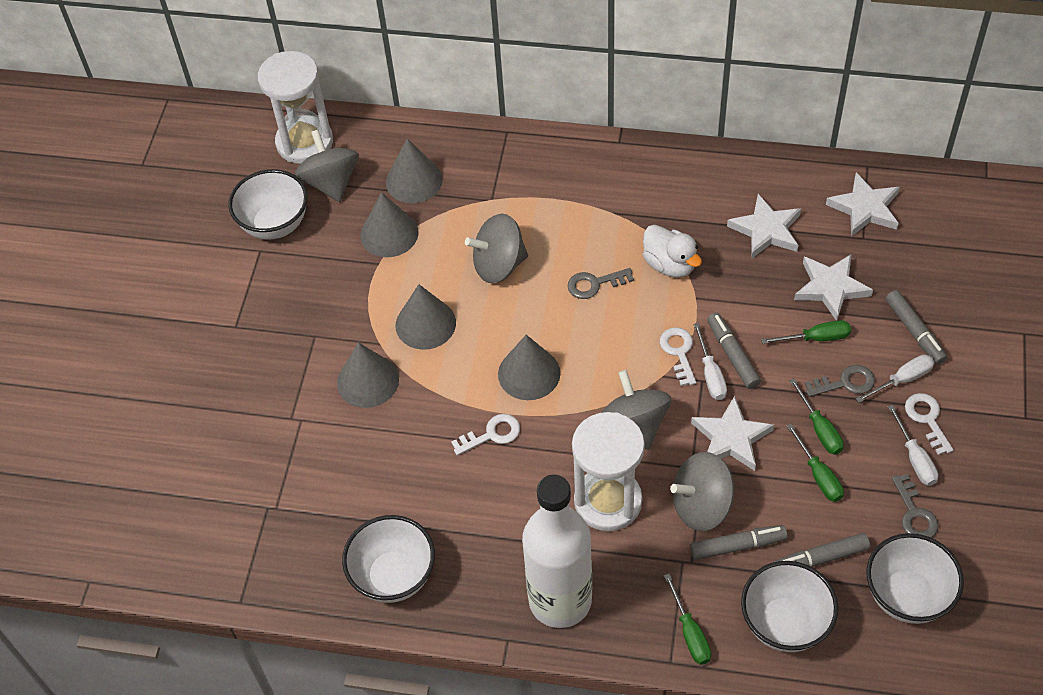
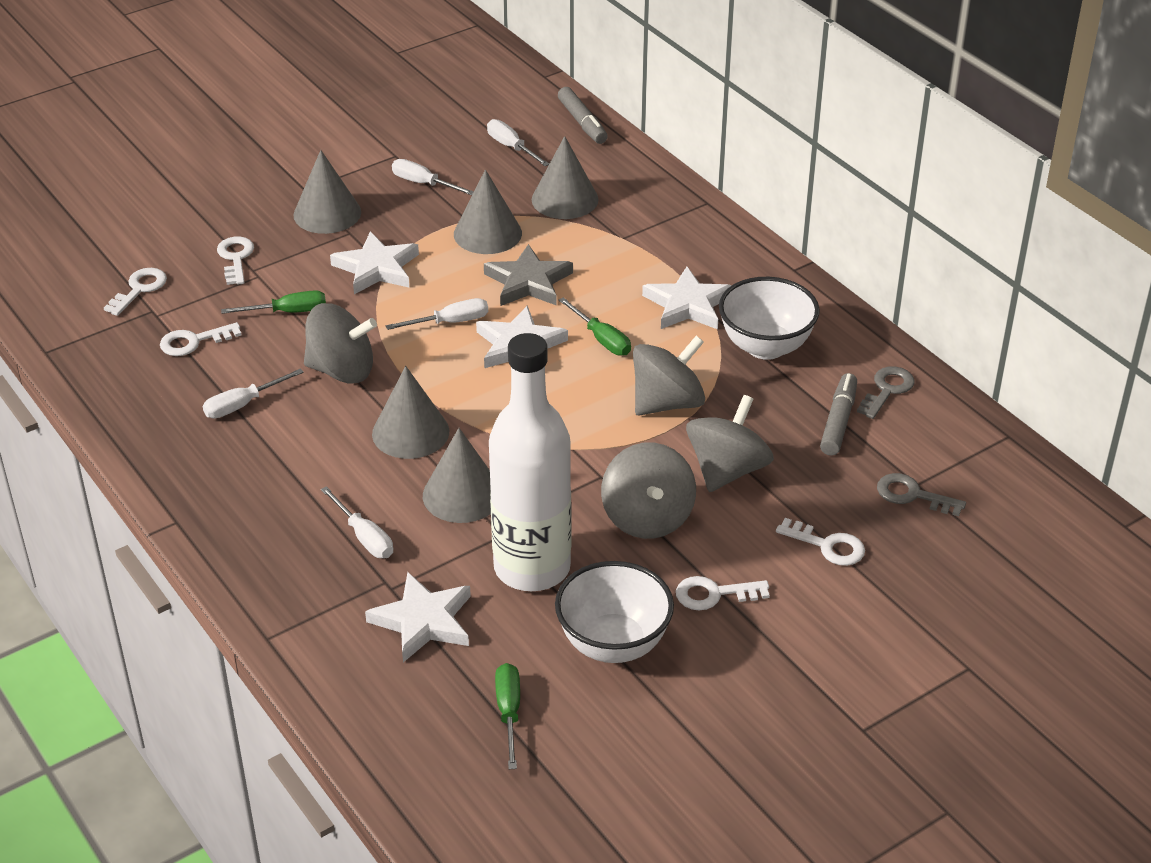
green screwdriver: [664,574,711,665] [761,320,851,344] [787,424,844,502] [789,378,844,454] = 4 -> [221,290,326,314] [495,663,520,769] [559,297,631,356] = 3
grey key: [568,268,634,299] [805,365,875,397] [892,474,939,538] = 3 -> [857,366,914,419] [877,473,966,516] = 2
grey marker: [690,525,788,560] [707,313,761,389] [774,533,870,567] [886,290,947,365] = 4 -> [558,87,608,144] [820,373,857,456] = 2
grey star: none = 0 -> [484,244,573,306] = 1
white bowl: [228,169,308,240] [342,515,435,603] [741,561,838,652] [866,533,964,624] = 4 -> [555,561,674,663] [719,277,820,360] = 2
white duck: [643,225,702,278] = 1 -> none = 0
white hourglass: [258,51,333,164] [572,412,645,531] = 2 -> none = 0
white key: [451,414,520,456] [660,327,696,386] [905,393,954,455] = 3 -> [104,268,167,316] [160,322,242,356] [217,236,254,285] [676,576,770,610] [776,518,865,566] = 5
white screwdriver: [693,323,727,400] [856,355,935,403] [888,405,938,486] = 3 -> [203,368,304,419] [321,486,393,558] [386,298,488,330] [392,159,474,195] [487,119,549,166] = 5

